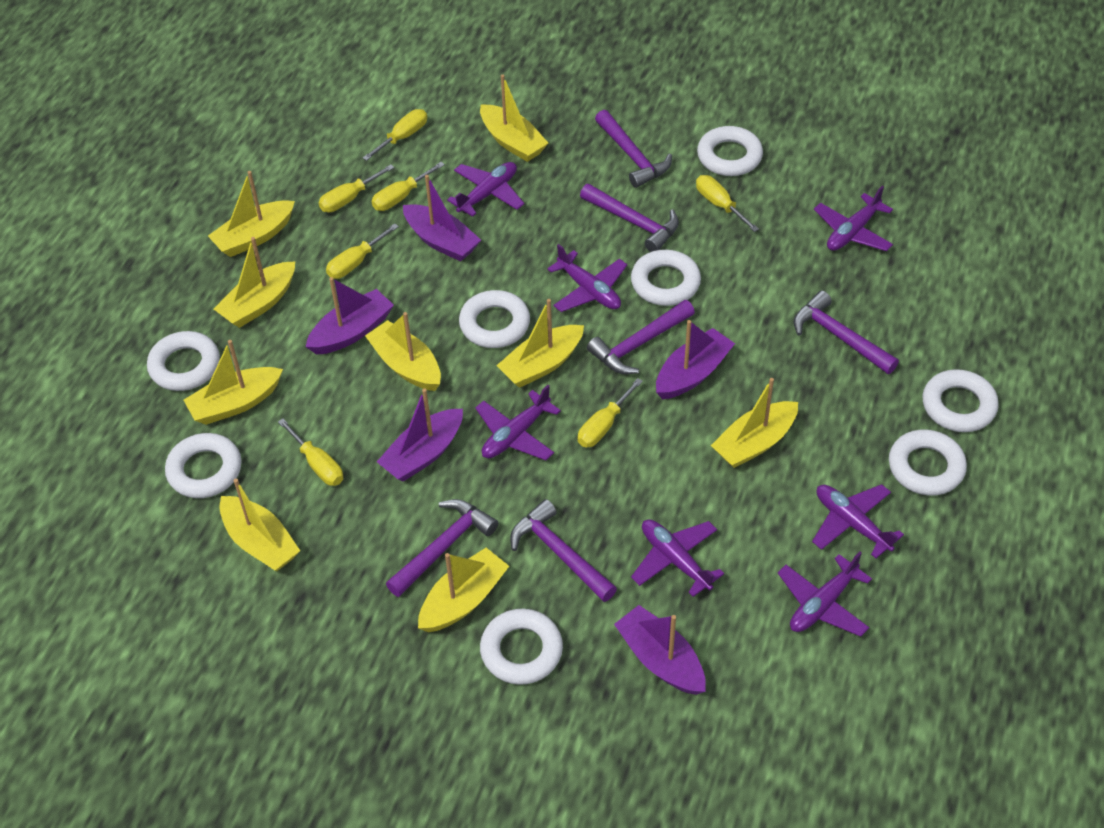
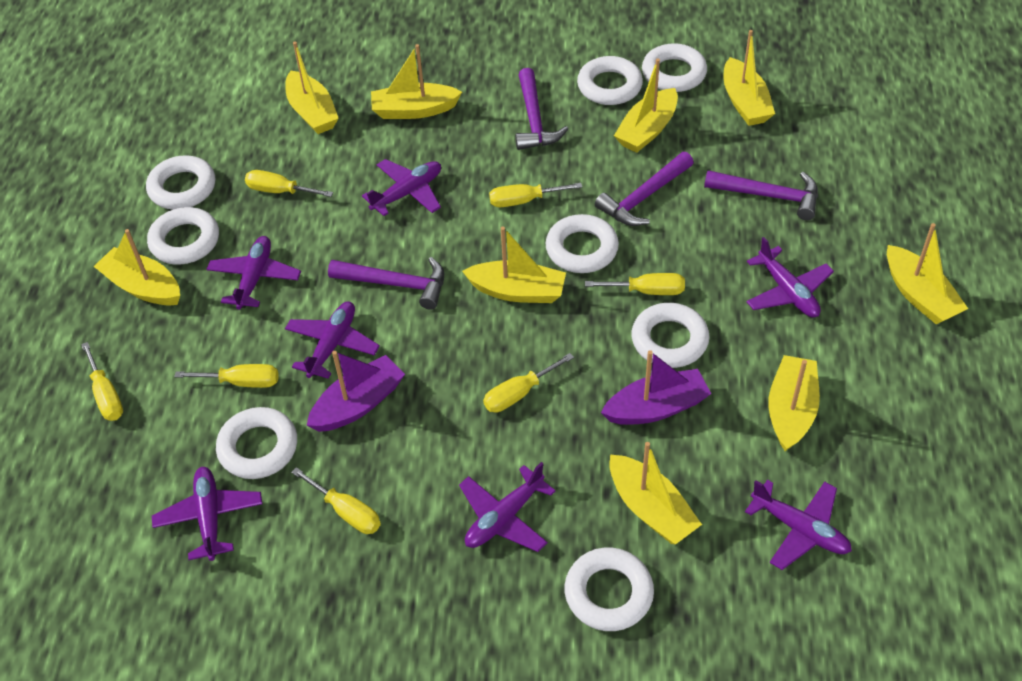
purple boat: [306,277,394,355] [377,388,463,482] [403,175,481,262] [614,605,706,695] [656,320,735,399] = 5 -> [306,351,405,432] [601,350,711,425] = 2
purple hammer: [386,499,498,597] [510,499,617,602] [580,184,679,252] [587,300,695,374] [595,110,672,188] [794,291,899,374] = 6 -> [328,257,444,310] [515,68,568,150] [595,152,694,226] [704,170,818,220] = 4

